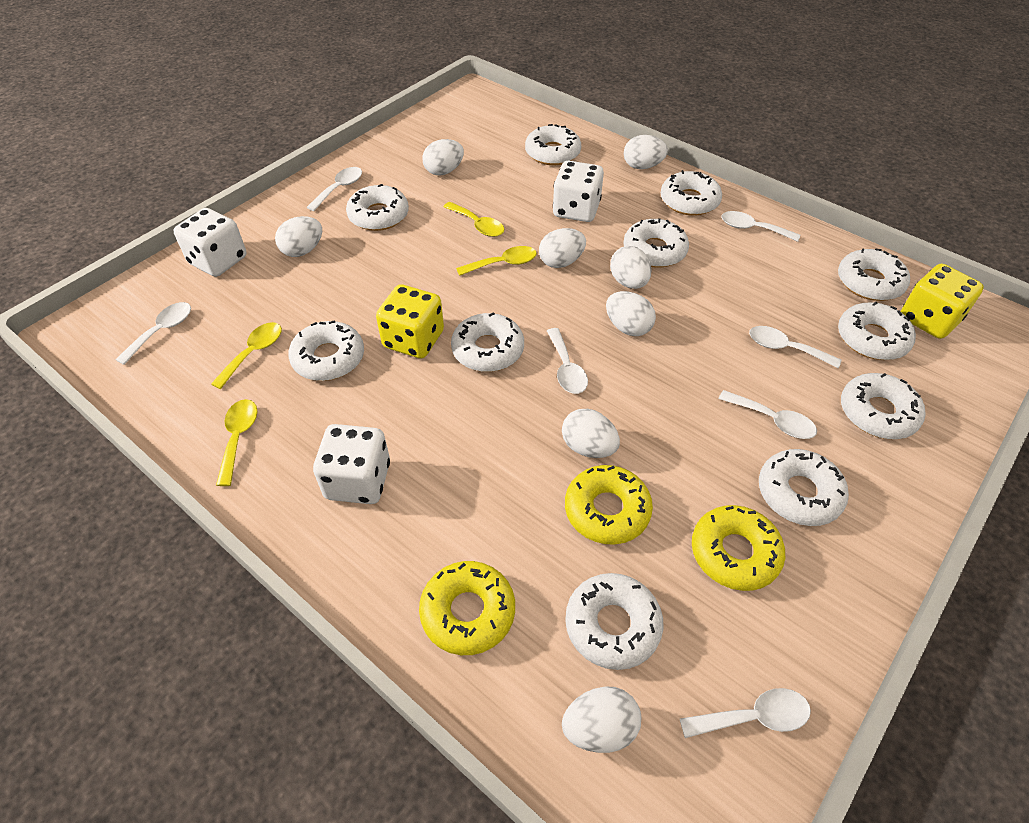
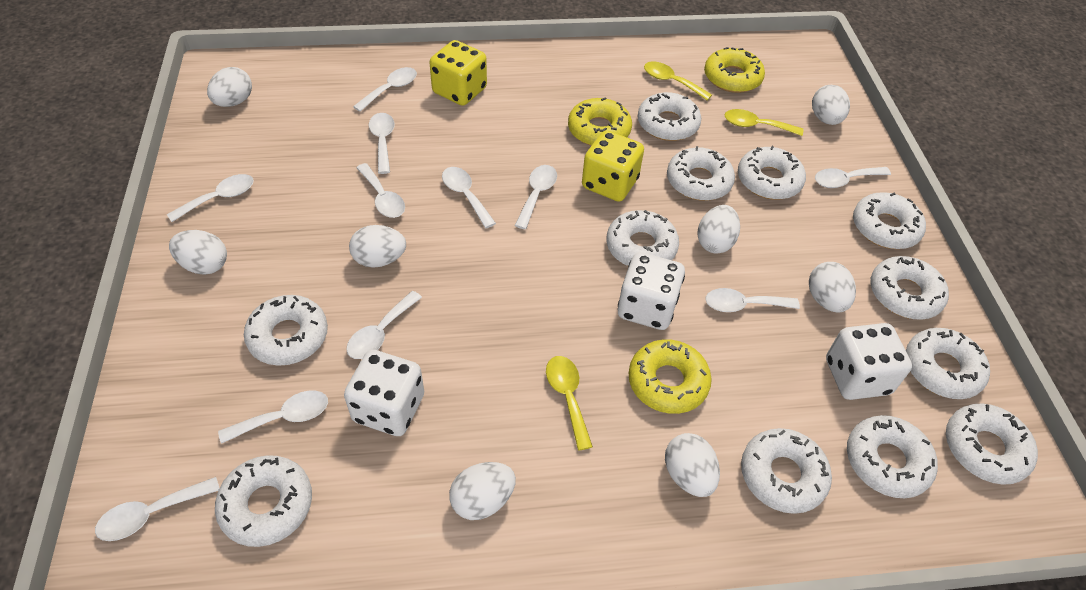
white donut: [288,320,364,381] [346,184,409,231] [451,312,524,372] [525,124,581,165] [565,573,663,670] [623,218,689,268] [661,170,722,216] [759,449,849,526] [838,248,910,301] [838,302,916,360] [841,373,925,439] = 11 -> [215,455,312,547] [244,295,328,366] [607,210,679,266] [638,92,701,141] [667,146,735,201] [738,146,806,200] [741,428,832,514] [847,415,938,498] [853,192,926,249] [871,256,949,320] [906,328,990,399] [946,403,1038,485] = 12
white spoon: [115,302,191,365] [306,167,362,211] [547,328,588,394] [680,688,811,738] [718,390,817,439] [721,211,800,242] [749,326,841,368] = 7 -> [95,477,219,541] [167,174,254,222] [218,390,328,444] [346,291,422,359] [353,67,417,112] [356,163,405,218] [369,113,395,174] [442,167,496,228] [514,165,557,229] [705,288,800,312] [815,167,891,188] = 11
yellow spoon: [211,322,282,389] [216,399,257,486] [443,202,504,237] [456,246,537,276] = 4 -> [546,356,593,451] [644,61,712,100] [725,109,803,136] = 3

